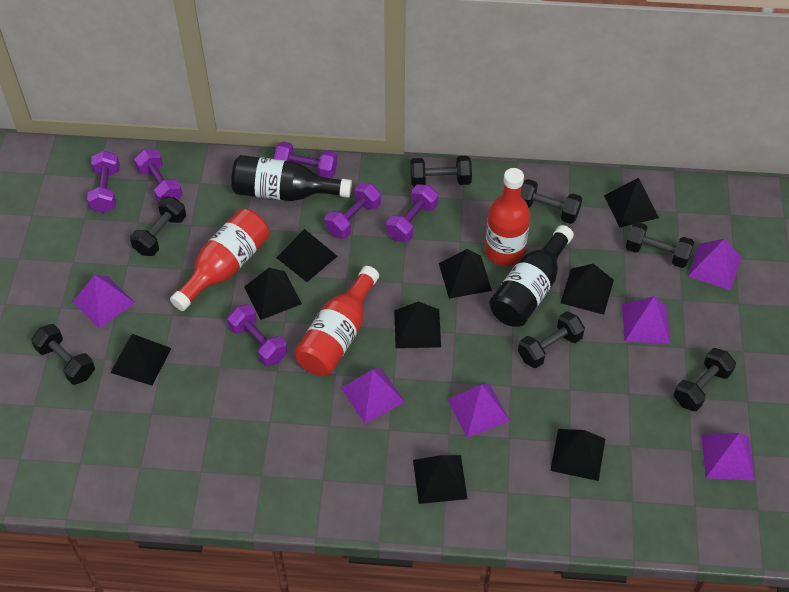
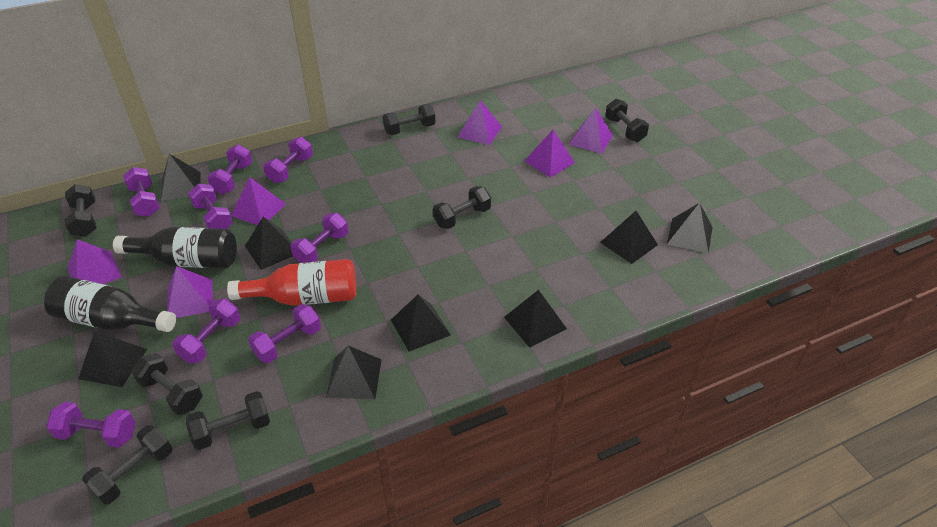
black pyramid: [110,334,172,386] [244,268,302,320] [277,229,338,282] [394,301,441,348] [413,455,468,504] [439,249,492,299] [550,429,605,481] [561,264,614,315] [604,178,659,227] = 9 -> [78,331,147,387] [161,154,201,201] [245,217,293,270] [326,346,382,399] [391,295,451,351] [504,290,567,348] [600,211,658,264] [667,203,713,253] = 8
purple dumbbell: [87,151,120,213] [134,149,183,203] [228,304,287,366] [274,142,337,178] [325,182,381,239] [386,184,438,242] = 6 -> [46,402,136,448] [123,167,160,217] [173,299,240,363] [188,184,233,229] [207,144,253,194] [248,304,321,363] [264,137,313,183] [291,213,348,263] = 8
red bottle: [170,209,270,311] [295,266,379,376] [485,168,530,266] = 3 -> [227,259,357,306] = 1

